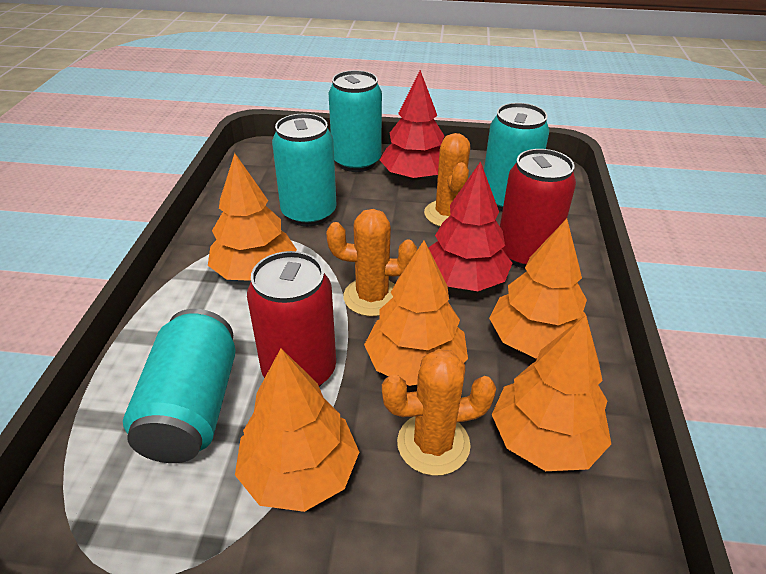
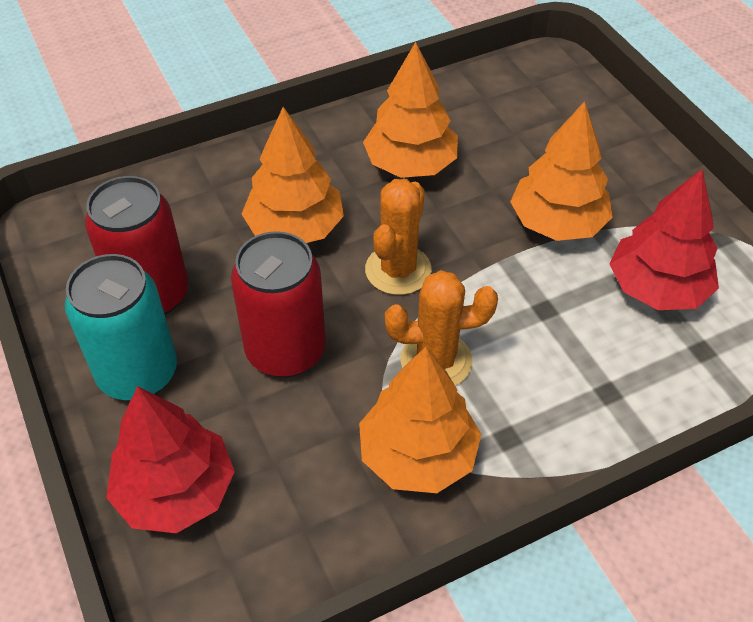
orange cactus: [326,209,417,316] [382,349,496,476] [424,133,470,227] = 3 -> [365,179,432,295] [385,270,498,386] = 2
orange tree: [208,153,297,281] [235,348,359,512] [364,240,468,386] [489,219,587,359] [492,315,611,471] = 5 -> [242,107,344,243] [359,347,482,493] [363,42,458,178] [510,101,613,241] = 4
turquoise can: [123,309,236,463] [272,114,337,226] [329,70,382,172] [484,103,549,211] = 4 -> [65,254,177,401] = 1

